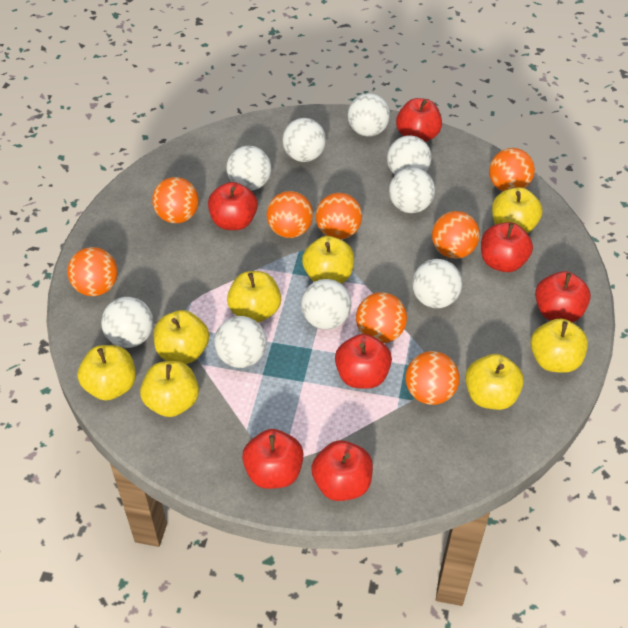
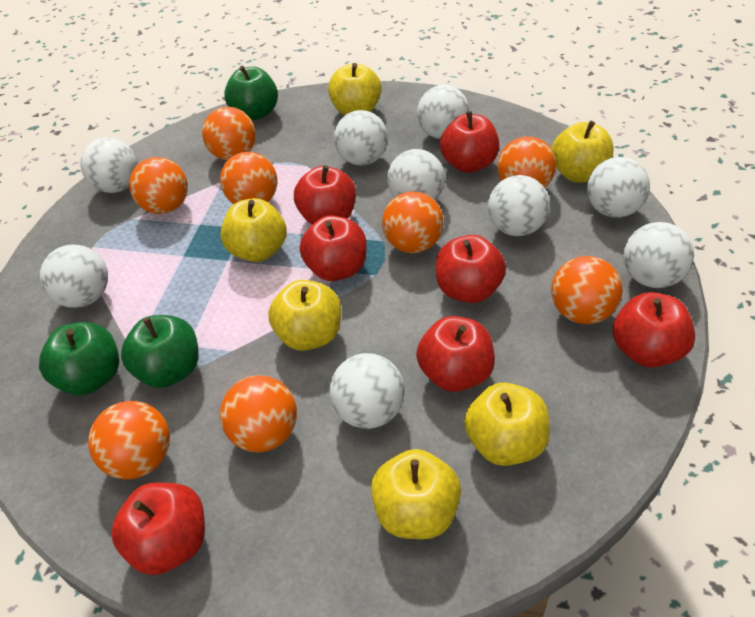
green apple: none = 0 -> [39,322,119,395] [121,315,199,388] [224,65,278,120] = 3
yellow apple: [78,345,136,401] [140,361,199,417] [154,310,209,364] [227,271,281,323] [302,236,354,284] [465,354,524,410] [492,187,543,234] [530,319,588,373] = 8 -> [221,198,287,262] [268,280,341,351] [328,63,382,115] [371,449,461,539] [464,382,550,466] [551,120,614,182] = 6

